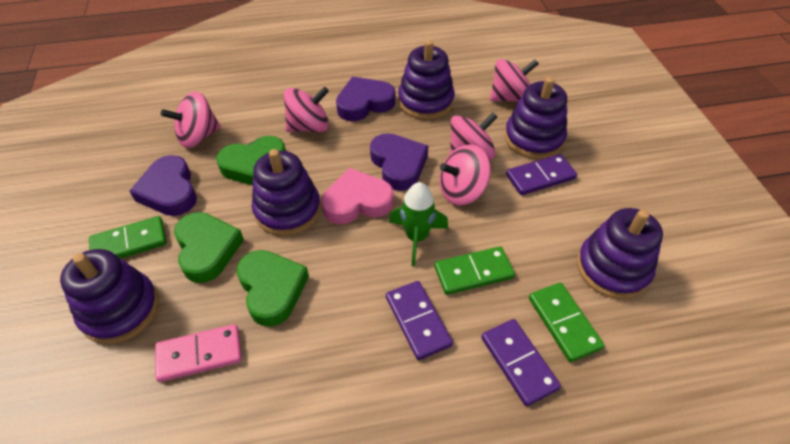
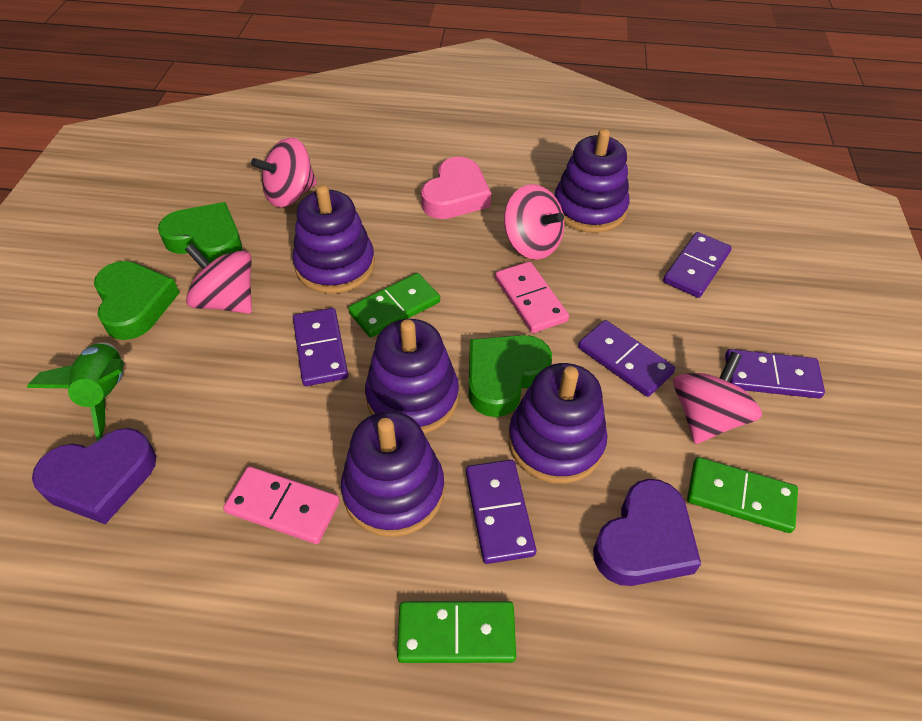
pink domino: [155,324,242,382] = 1 -> [223,466,340,544] [495,261,569,333] = 2
pink spinning top: [161,91,221,148] [284,87,329,132] [440,144,491,205] [450,112,498,159] [490,59,539,102] = 5 -> [185,244,252,314] [251,138,317,207] [504,184,564,260] [673,352,762,444] = 4
purple domino: [386,281,453,360] [481,319,561,406] [506,154,577,195] = 3 -> [293,308,348,386] [466,460,536,564] [578,320,675,397] [663,232,732,298] [725,349,825,399] = 5
purple heart: [130,155,197,216] [336,77,396,121] [370,133,428,191] = 3 -> [32,428,156,524] [593,479,701,586] = 2

